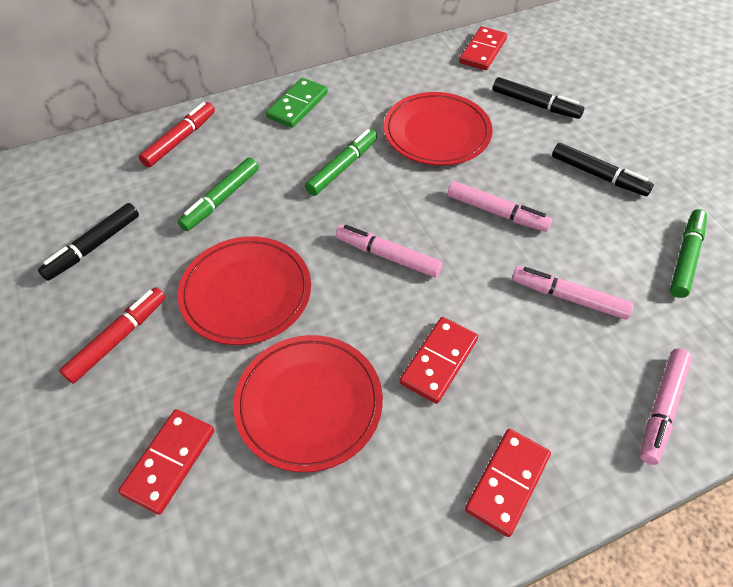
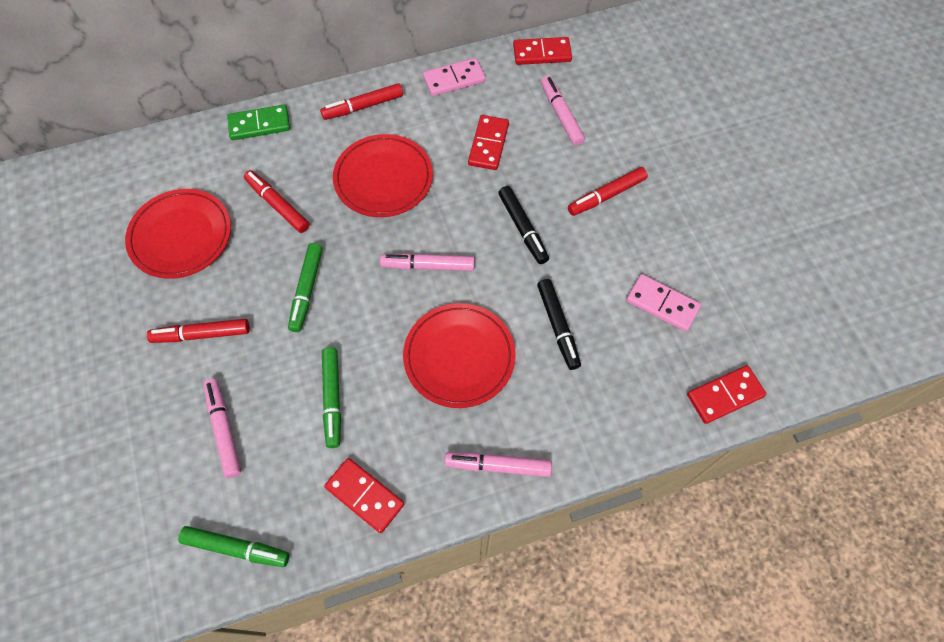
black marker: [38,203,139,281] [493,77,584,119] [552,143,654,196] = 3 -> [498,186,549,264] [537,279,581,370] = 2
pink domino: none = 0 -> [423,58,486,96] [626,274,701,332] = 2
red marker: [59,287,166,384] [139,102,215,168] = 2 -> [147,319,250,343] [244,170,310,233] [320,83,403,120] [568,167,648,216] = 4

